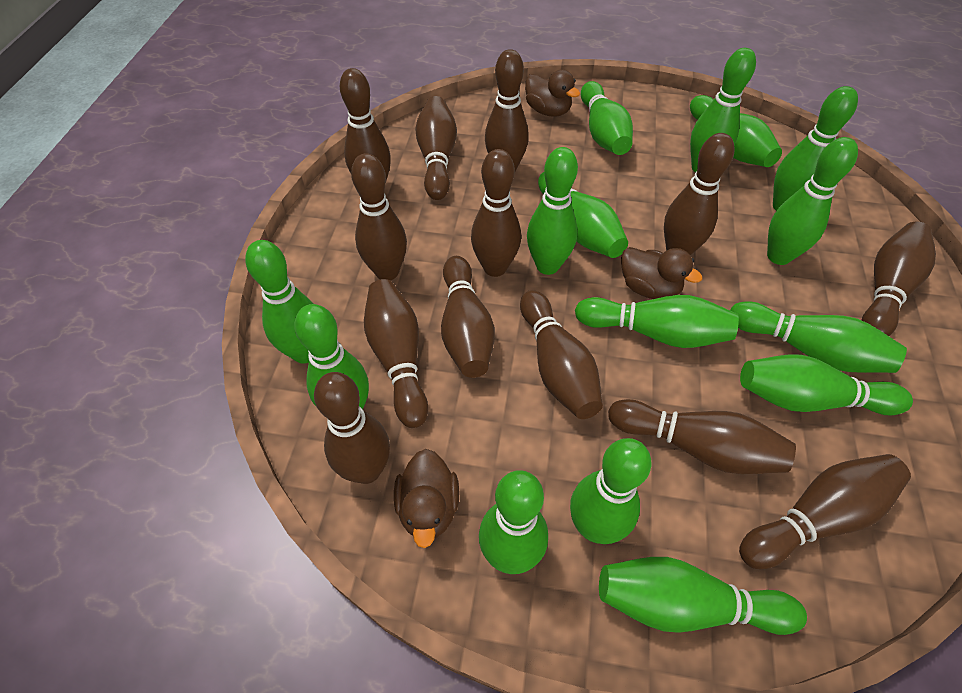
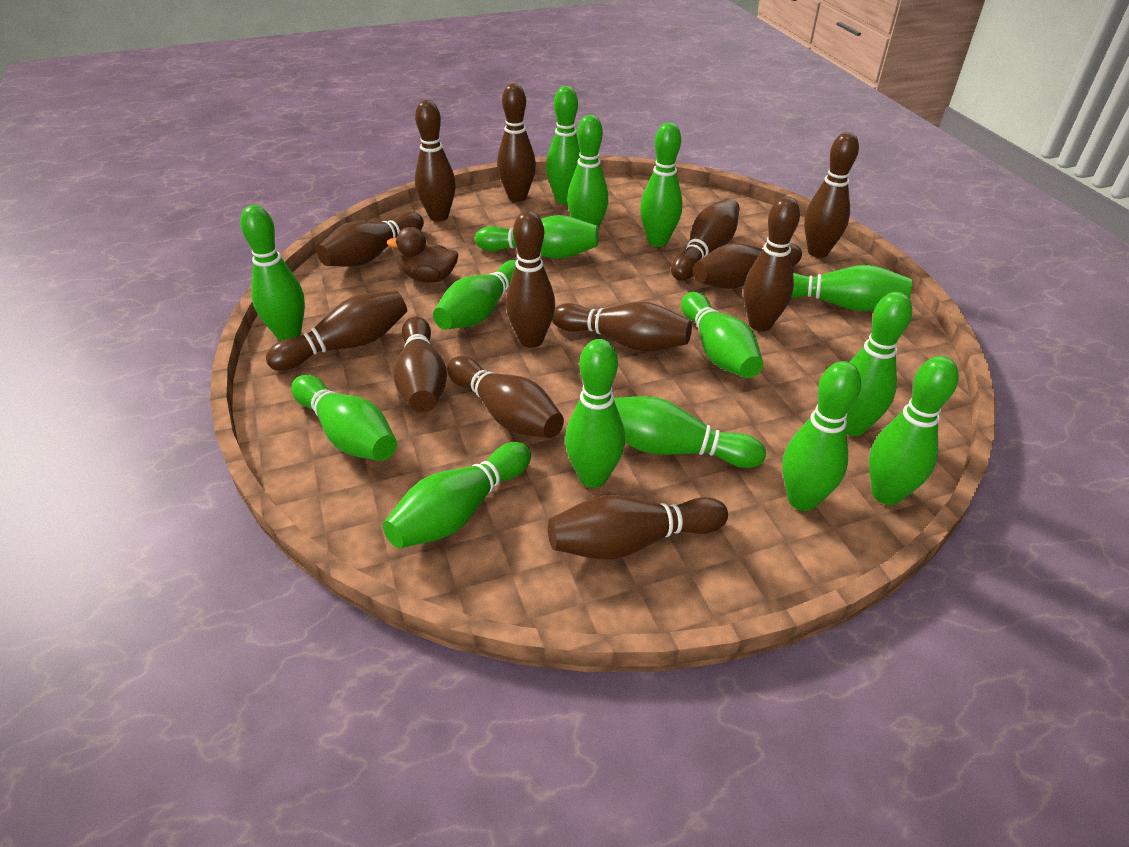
brown duck: [394,449,459,548] [525,70,580,117] [621,247,702,299] = 3 -> [387,227,458,283] = 1

